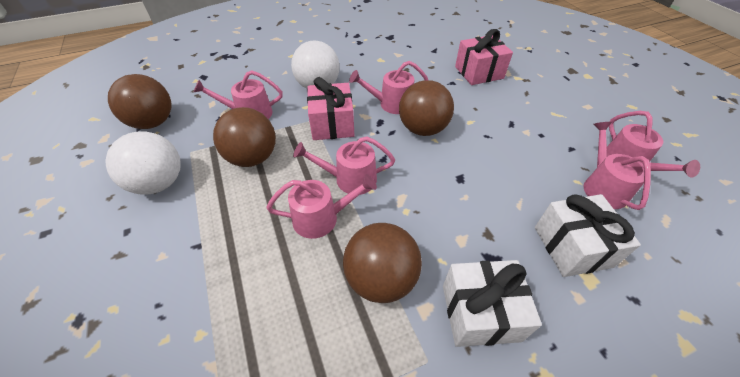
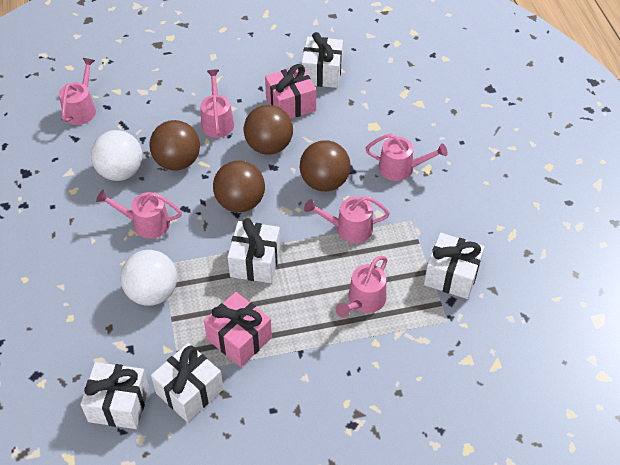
white gift: [443,260,542,347] [535,194,641,277] = 2 -> [81,362,149,429] [151,343,224,422] [228,218,281,283] [302,32,343,88] [424,233,485,299] = 5

